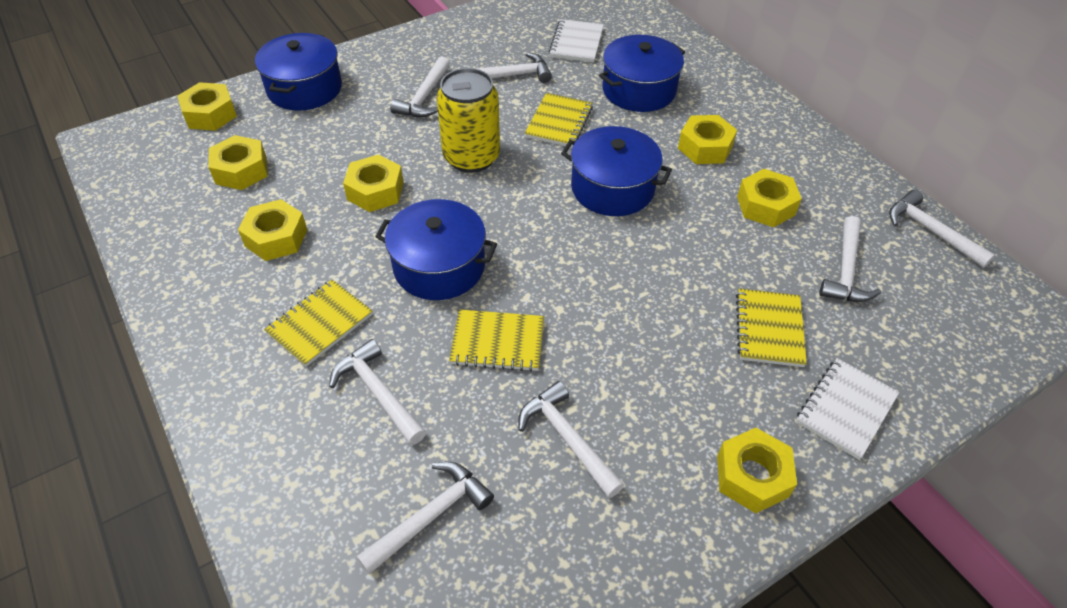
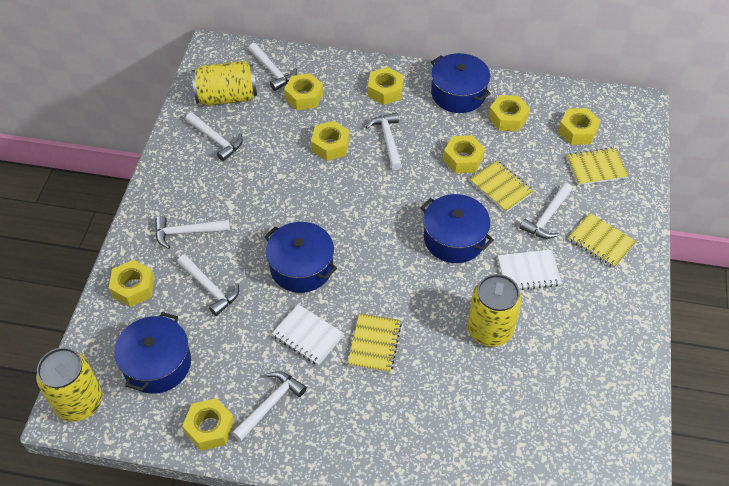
yellow can: [437,68,500,173] = 1 -> [36,347,103,422] [192,61,257,106] [467,274,522,347] = 3
yellow nut: [178,82,237,131] [208,135,268,190] [238,199,307,261] [343,155,404,212] [678,115,737,164] [717,428,797,513] [737,169,802,227] = 7 -> [109,260,155,307] [182,398,234,451] [284,73,323,110] [311,121,349,161] [368,67,403,105] [443,135,485,173] [488,95,530,131] [558,108,601,145] = 8

